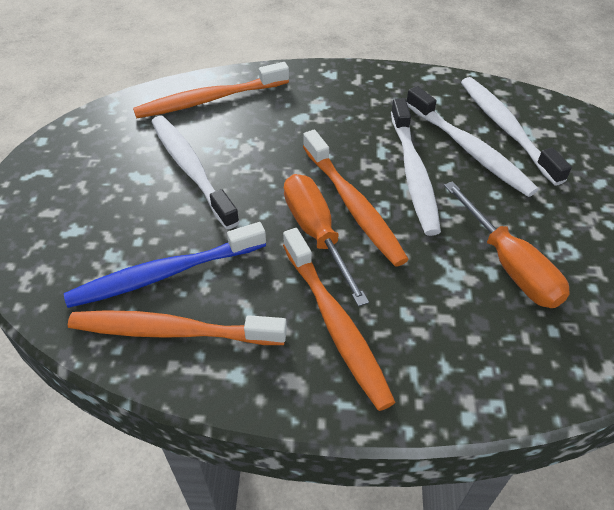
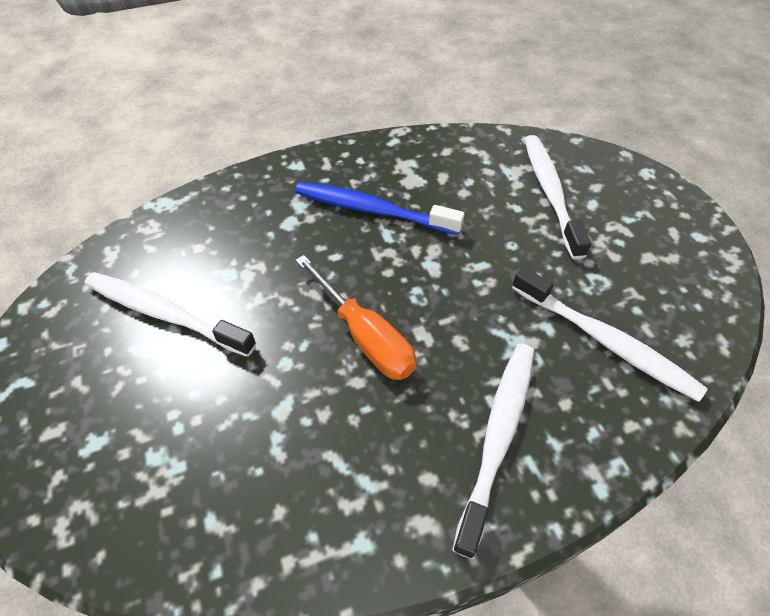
orange screwdriver: [284,174,369,307] [444,181,570,308] = 2 -> [295,255,416,380] = 1
orange toothbrush: [68,310,287,345] [133,62,289,118] [283,228,396,411] [303,130,409,267] = 4 -> none = 0

